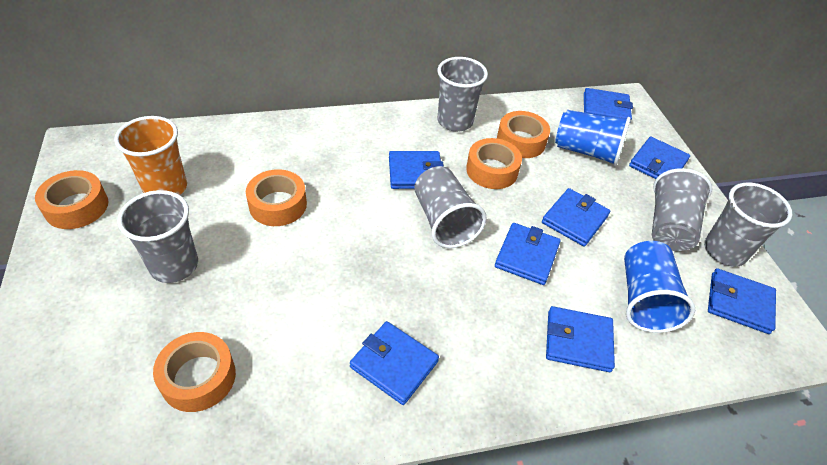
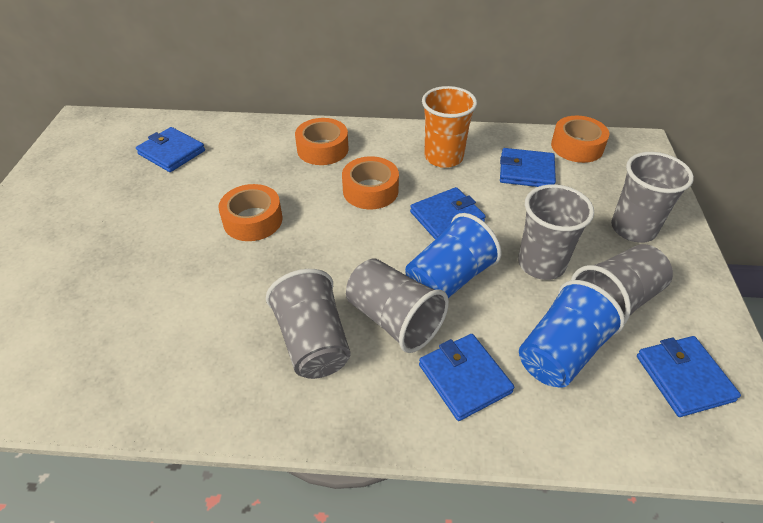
blue wallet: [350,321,439,405] [389,151,444,189] [495,223,561,285] [542,188,610,247] [546,306,615,372] [584,88,633,124] [629,137,690,179] [708,268,776,334] = 8 -> [136,127,205,172] [410,187,486,239] [419,334,514,421] [500,148,556,187] [637,336,741,417] = 5
orange tape: [35,170,108,229] [153,332,236,412] [246,169,307,226] [466,138,522,189] [497,111,550,158] = 5 -> [218,184,282,241] [295,118,349,165] [342,156,399,209] [551,116,609,163] = 4

